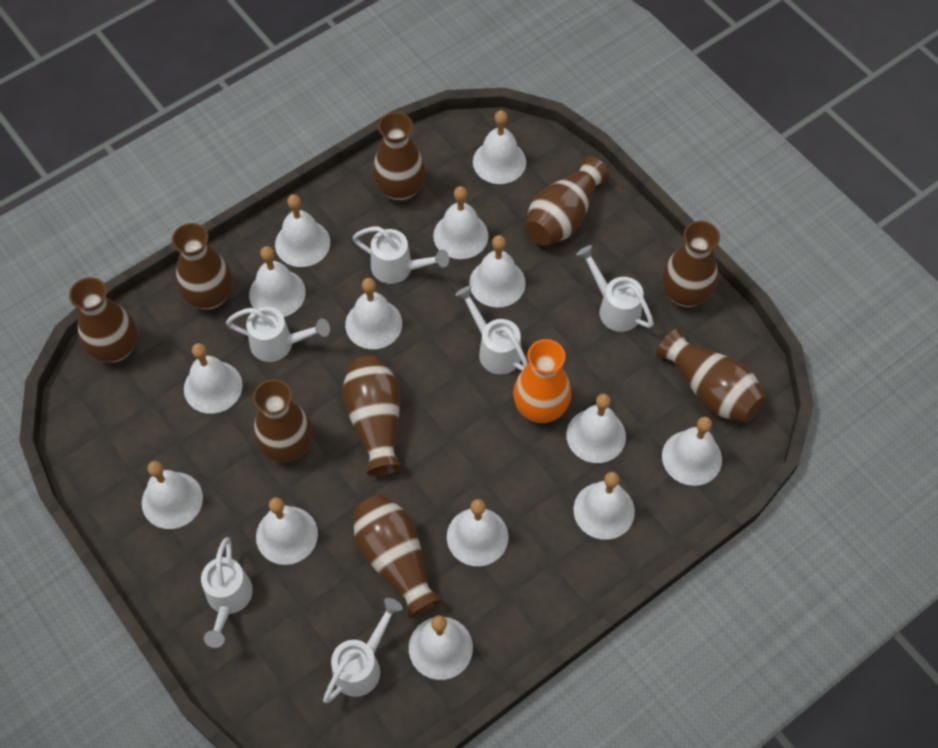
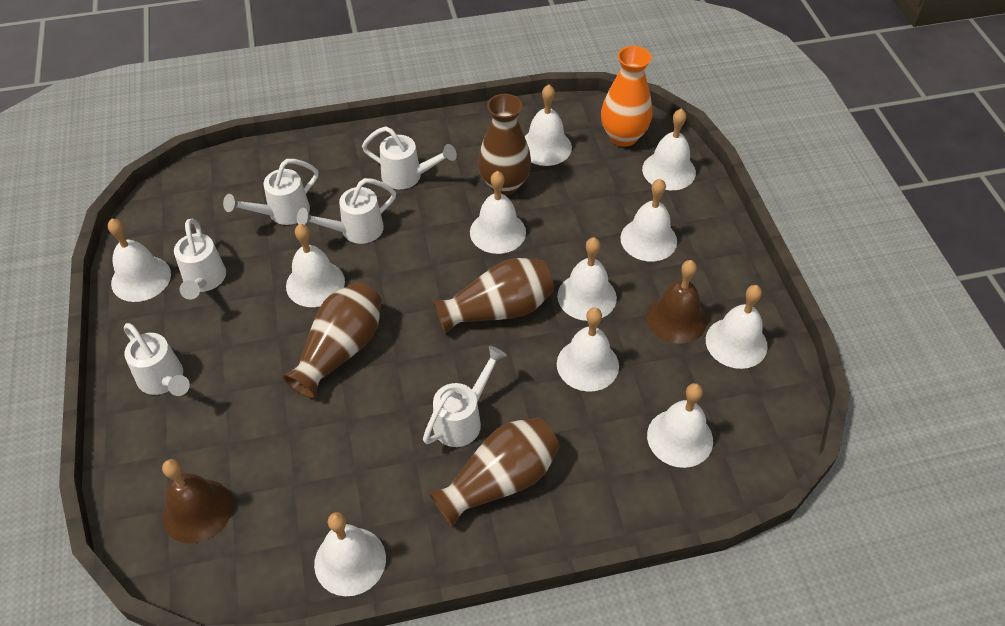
brown bell: none = 0 -> [162,459,233,544] [646,260,707,344] = 2
brown vase: [69,277,137,363] [172,223,233,310] [253,379,313,462] [342,356,403,476] [353,494,442,618] [372,112,426,202] [525,156,609,246] [656,328,766,422] [662,221,720,308] = 9 -> [283,282,382,399] [429,417,560,527] [433,258,555,334] [478,94,531,195] = 4
white bell: [142,461,203,529] [184,343,243,414] [249,246,306,317] [256,497,318,565] [275,194,330,267] [345,278,402,349] [409,615,473,680] [433,186,489,259] [447,499,508,566] [469,235,526,308] [473,110,526,184] [566,394,626,463] [574,472,635,540] [662,417,722,486] = 14 -> [108,219,171,302] [286,224,345,307] [314,512,386,596] [470,171,526,254] [525,85,572,166] [557,237,617,321] [557,308,619,392] [620,179,677,262] [642,108,696,190] [647,383,713,468] [706,285,768,369] = 11

